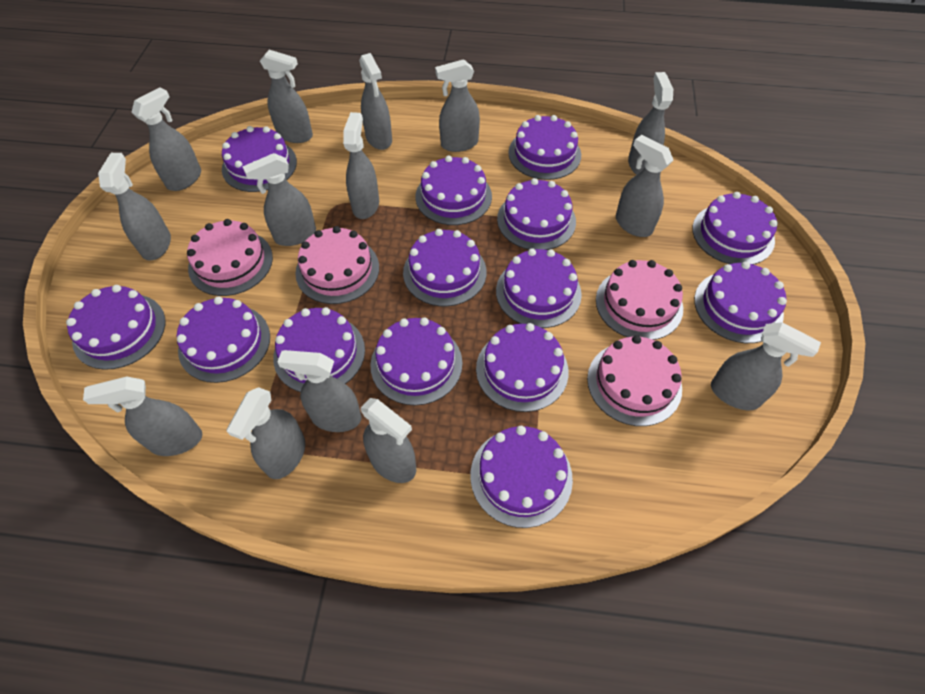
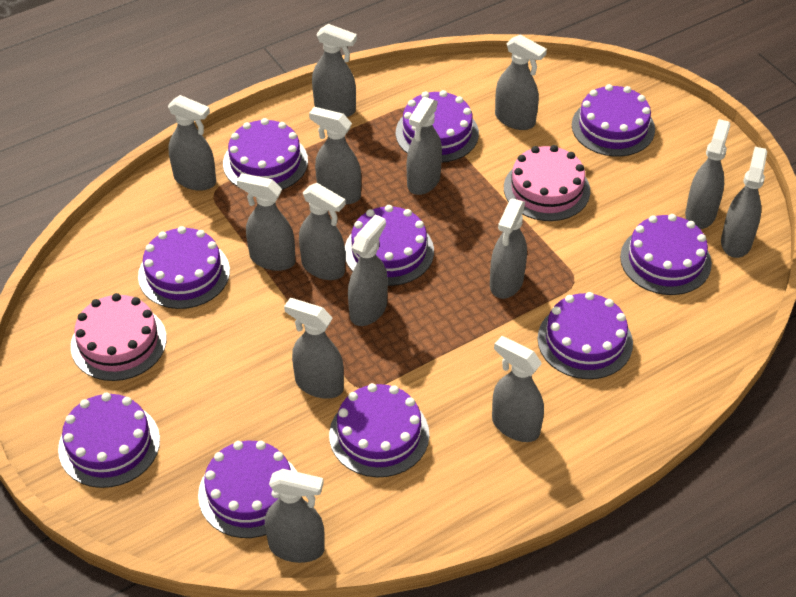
pink cake: [187,219,273,296] [295,226,379,304] [587,335,682,426] [596,260,683,340] = 4 -> [71,293,167,381] [504,145,590,221] = 2
purple cake: [66,285,165,370] [177,297,270,383] [222,126,297,192] [273,307,365,392] [370,318,462,406] [403,229,486,306] [415,156,492,225] [470,426,573,528] [476,323,569,412] [496,248,582,328] [497,178,576,250] [508,115,581,180] [692,192,778,265] [694,262,787,343] = 14 -> [58,392,160,488] [138,226,230,309] [198,441,297,538] [223,118,308,190] [329,383,429,477] [345,205,434,286] [396,90,479,163] [538,292,633,379] [572,84,655,156] [620,214,712,295] = 10

